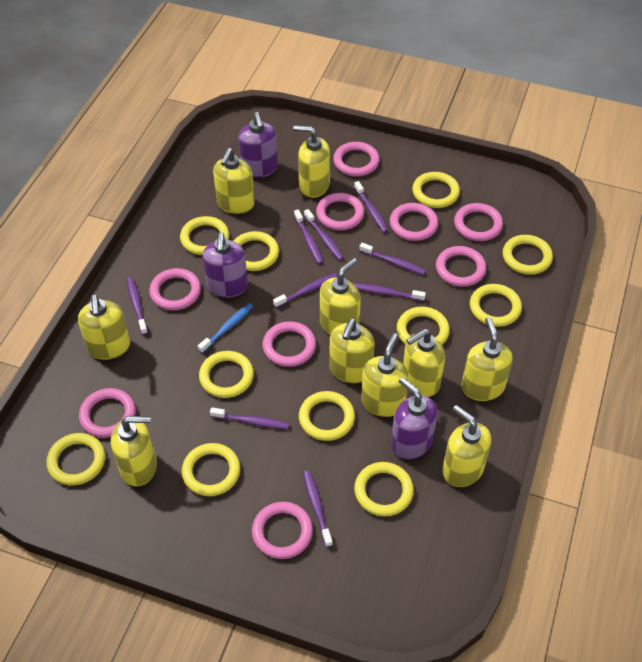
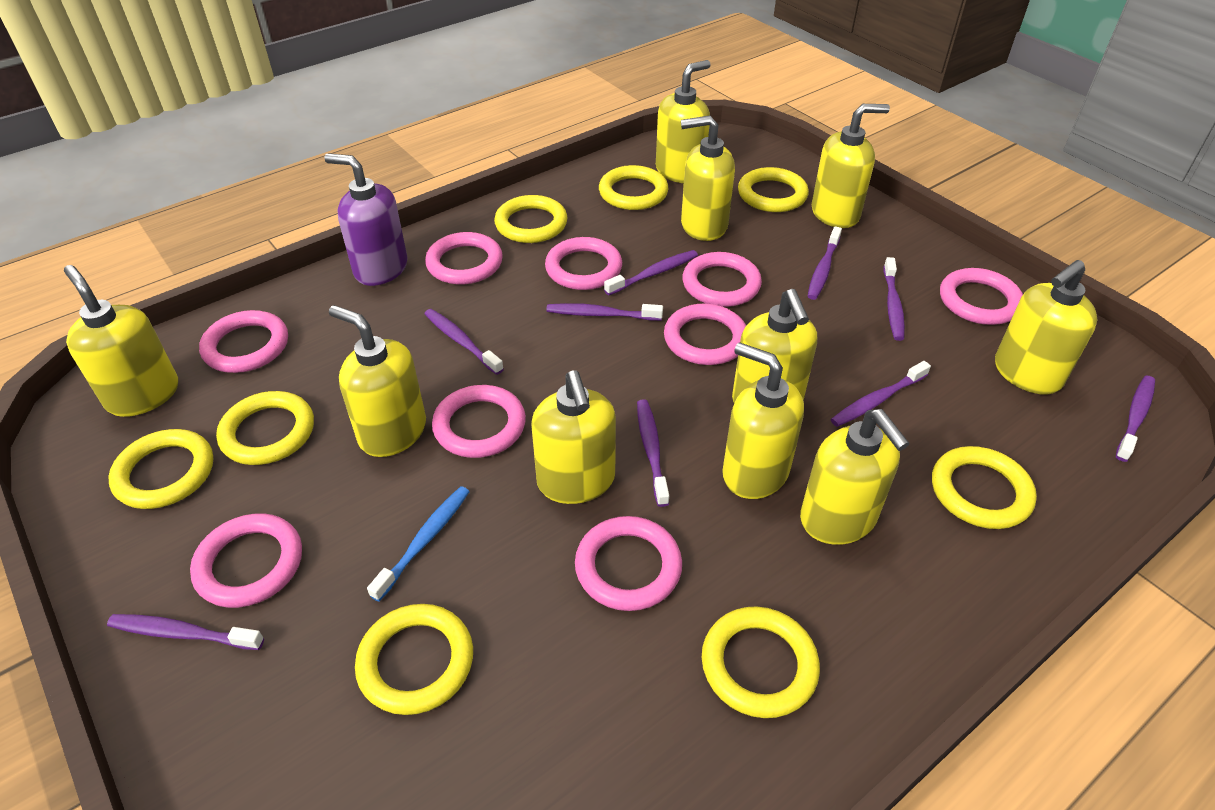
purple soap dispenser: [202,232,248,298] [238,112,278,178] [391,377,438,459] = 3 -> [324,153,408,286] = 1
yellow ring: [47,433,105,485] [180,216,229,255] [182,443,240,496] [199,351,254,398] [234,231,279,271] [299,391,355,441] [354,462,414,516] [397,307,450,345] [412,172,460,208] [470,284,522,327] [503,235,553,275] = 11 -> [108,429,213,509] [216,391,314,465] [355,604,473,715] [494,195,567,243] [599,165,668,210] [702,606,820,718] [738,167,809,212] [932,446,1037,529] = 8

